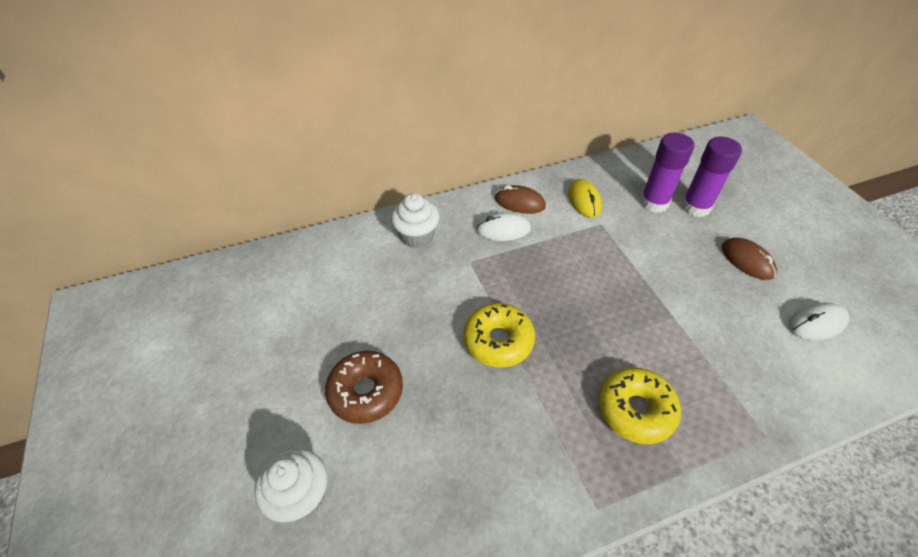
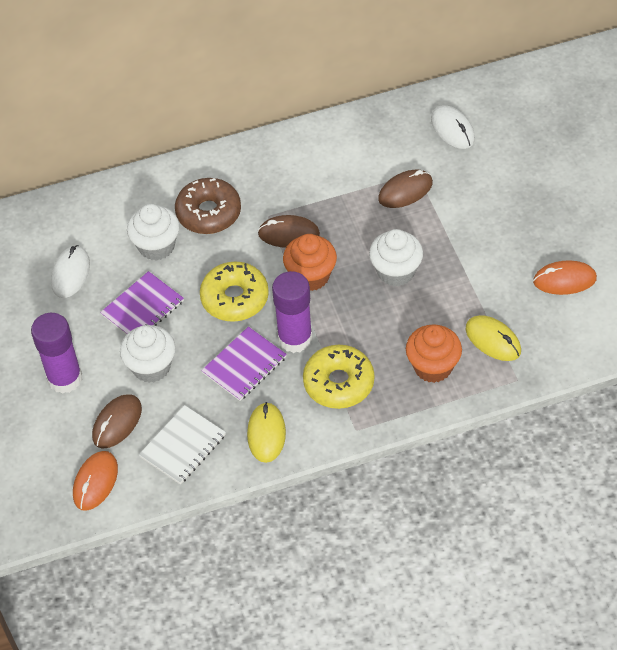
brown mouse: [495,185,546,214] [722,238,777,280] = 2 -> [92,394,142,449] [258,215,320,248] [378,169,433,208] = 3
orange cupcake: none = 0 -> [283,234,337,291] [406,325,462,383] = 2
orange mouse: none = 0 -> [73,451,118,511] [533,260,597,295] = 2
purple notebook: none = 0 -> [100,271,184,335] [201,326,287,401] = 2
white cupcake: [254,448,327,522] [391,193,439,248] = 2 -> [120,325,176,383] [127,204,180,261] [369,229,423,286] = 3
white notebook: none = 0 -> [139,405,226,485] = 1
yellow mouse: [568,179,602,218] = 1 -> [247,402,286,463] [466,315,521,361] = 2

